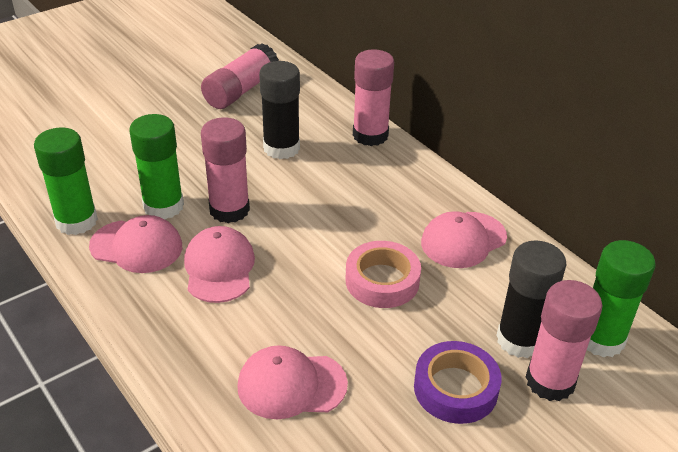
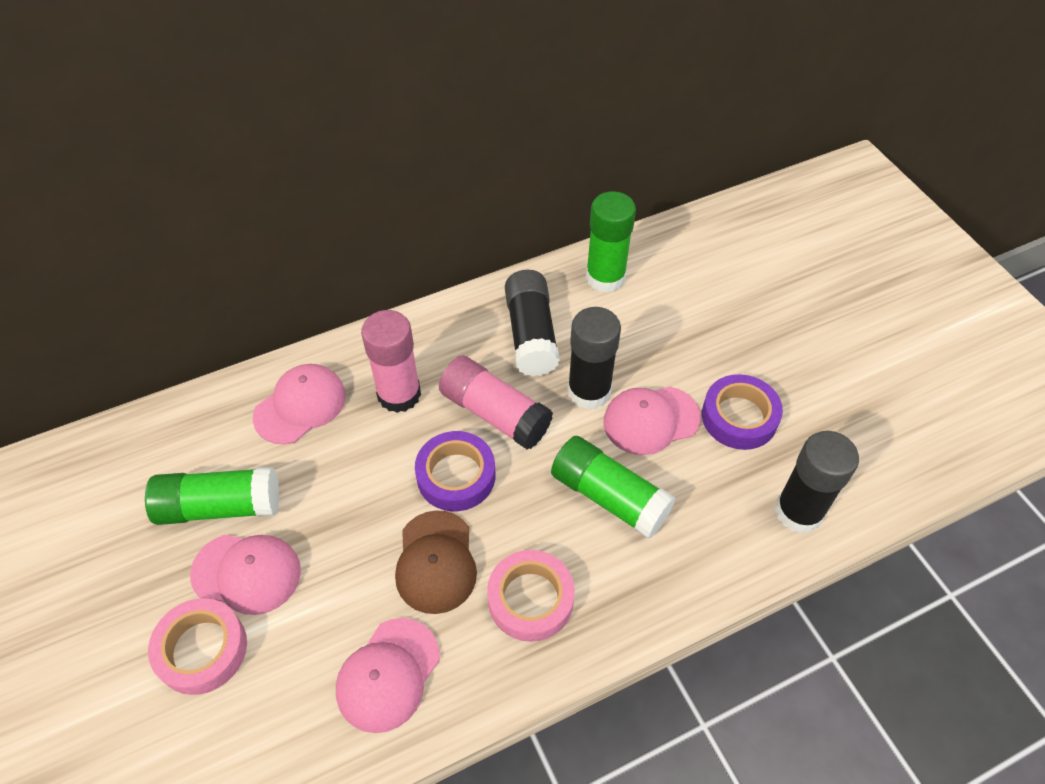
black glue stick: [259,61,300,159] [496,240,567,358] = 2 -> [505,270,560,376] [567,307,621,409] [775,431,859,534] = 3
brown cap: none = 0 -> [395,510,477,614] = 1
pink glue stick: [201,43,279,109] [201,117,250,223] [353,49,394,146] [526,280,603,401] = 4 -> [361,310,421,413] [439,356,553,449] = 2
pink tape: [345,241,421,308] = 1 -> [148,598,247,695] [487,550,575,642] = 2
purple tape: [414,341,501,424] = 1 -> [415,431,495,511] [702,374,783,450] = 2

